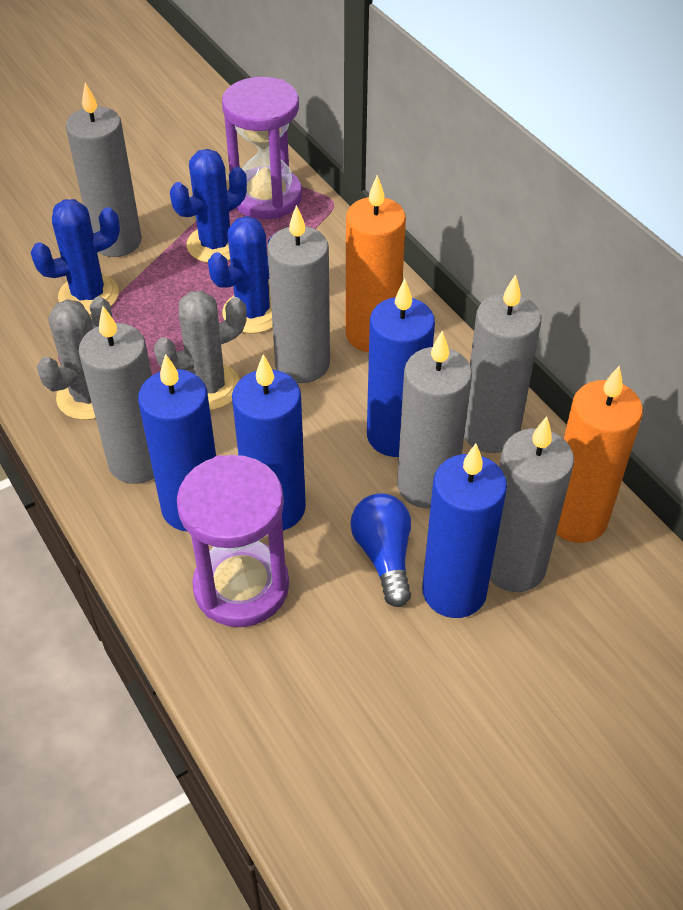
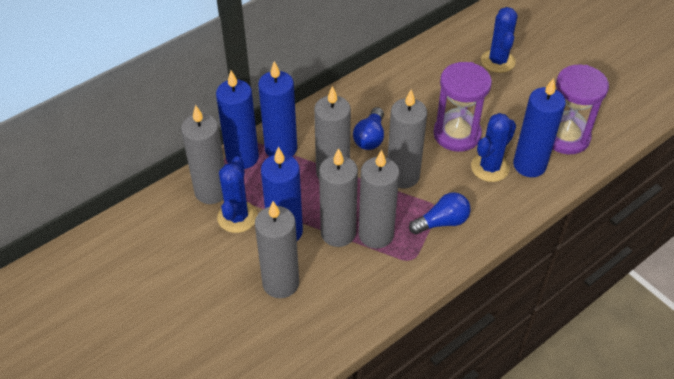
blue light bulb: [350,493,411,607] = 1 -> [353,107,384,150] [409,192,471,234] = 2
grey cactus: [37,297,112,420] [154,291,247,410] = 2 -> none = 0
orange candle: [346,175,406,352] [556,366,643,543] = 2 -> none = 0

